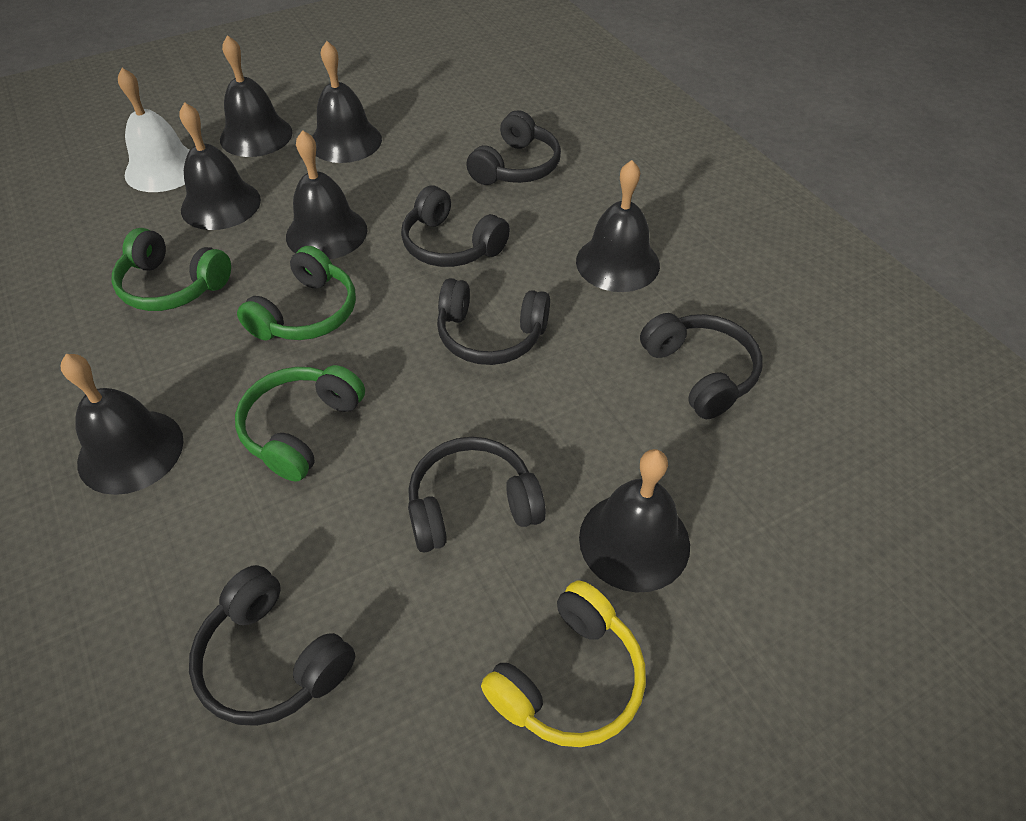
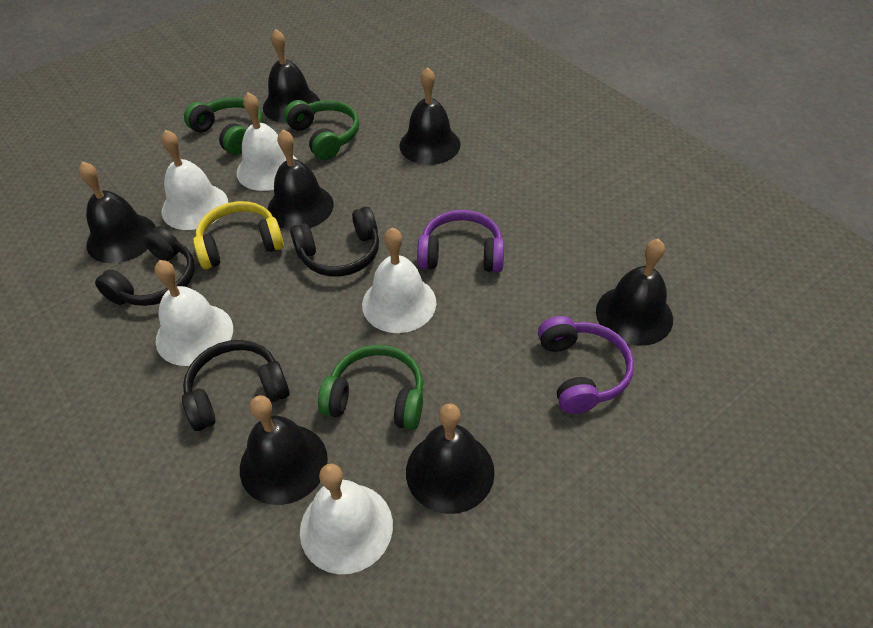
black headphones: [189,565,355,726] [401,185,510,267] [408,437,546,553] [437,278,550,365] [466,110,561,185] [640,313,763,419] = 6 -> [95,227,195,306] [182,340,290,431] [290,207,379,277] = 3
purple headphones: none = 0 -> [417,210,504,272] [538,316,634,414] = 2
white bell: [118,68,190,192] = 1 -> [154,260,233,366] [161,129,228,230] [236,92,297,191] [300,464,393,574] [362,227,436,333] = 5

